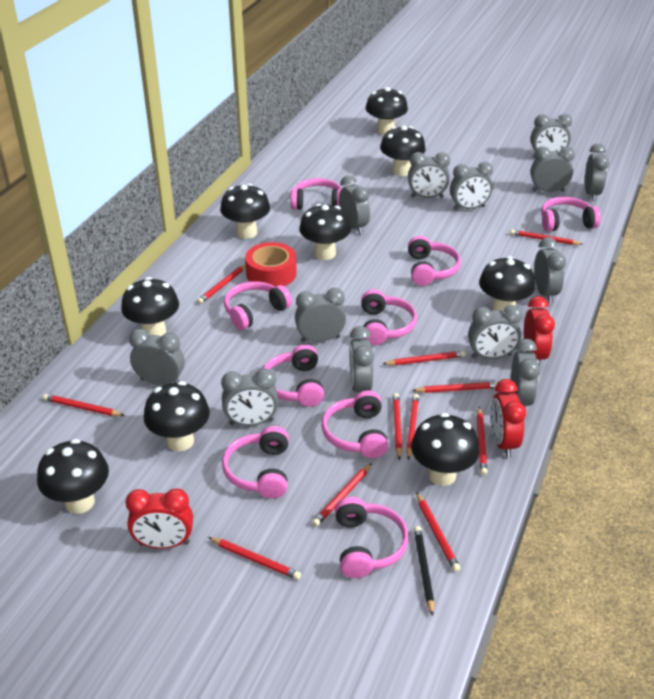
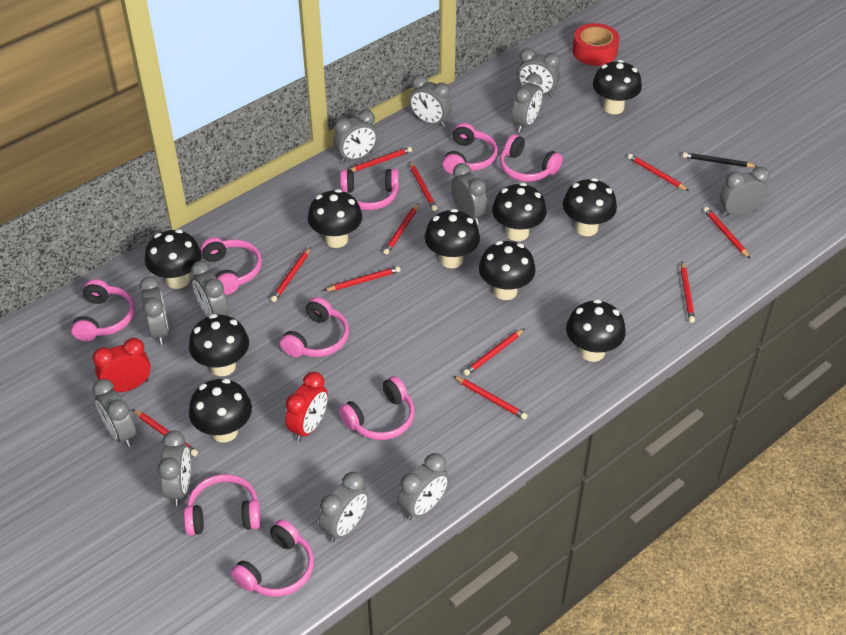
black mushroom: [37,439,109,514] [121,277,179,336] [144,381,210,451] [220,183,270,239] [299,203,351,260] [366,87,408,135] [380,126,425,176] [411,413,480,486] [479,256,535,311] = 9 -> [145,229,202,289] [189,314,249,376] [189,379,252,443] [308,189,362,248] [425,209,480,268] [479,241,536,300] [492,183,546,241] [562,178,617,236] [566,299,626,362] [592,60,642,114] = 10
grey clock: [129,329,185,385] [221,368,278,426] [295,288,346,342] [339,175,370,234] [349,326,374,393] [408,152,450,198] [450,162,493,210] [468,305,523,359] [511,339,540,407] [530,114,572,158] [530,146,575,192] [534,237,566,303] [585,143,609,201] = 13 -> [92,379,136,447] [139,276,169,345] [158,431,191,506] [191,261,229,317] [319,472,368,542] [333,110,378,163] [397,453,449,520] [409,75,452,127] [451,163,488,225] [512,73,542,133] [517,48,560,97] [720,167,770,217] = 12
red clock: [126,489,193,549] [490,379,526,457] [524,296,555,366] = 3 -> [93,338,151,392] [285,372,328,441] = 2

